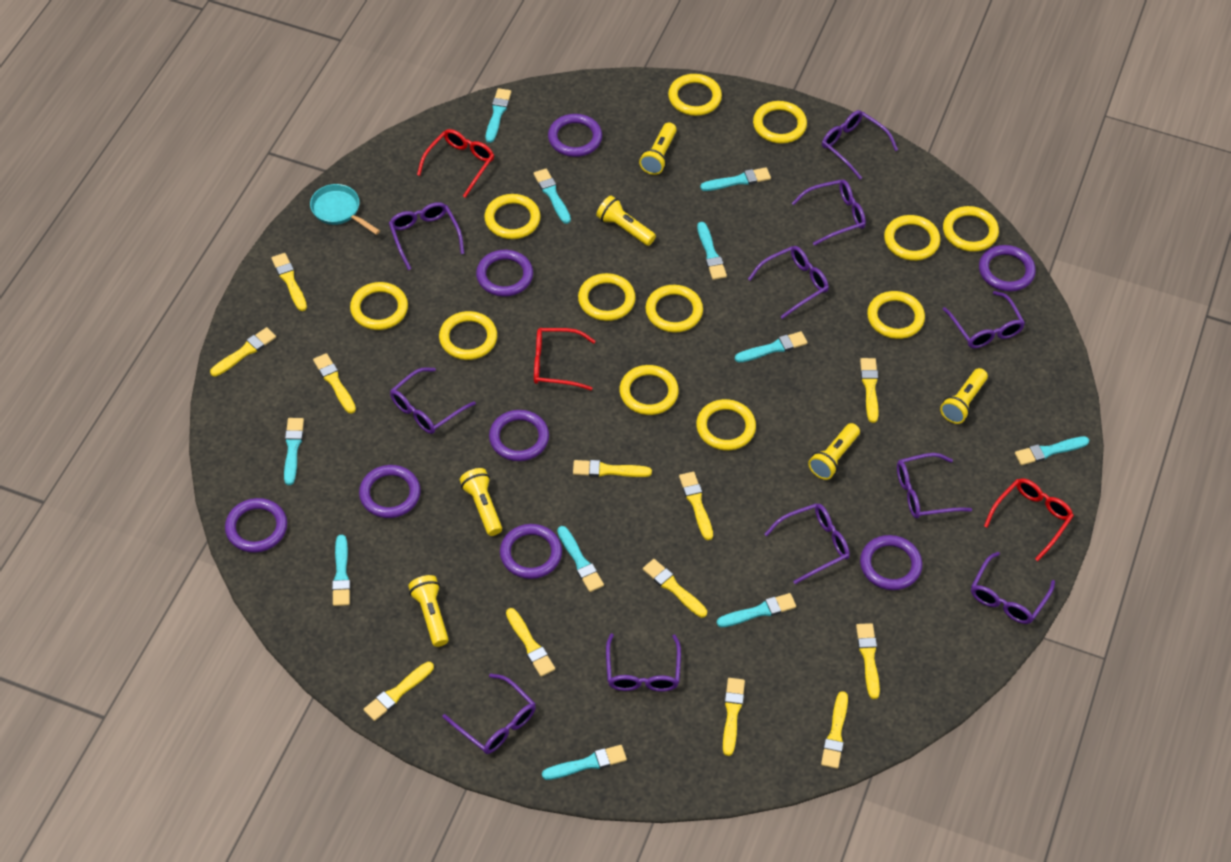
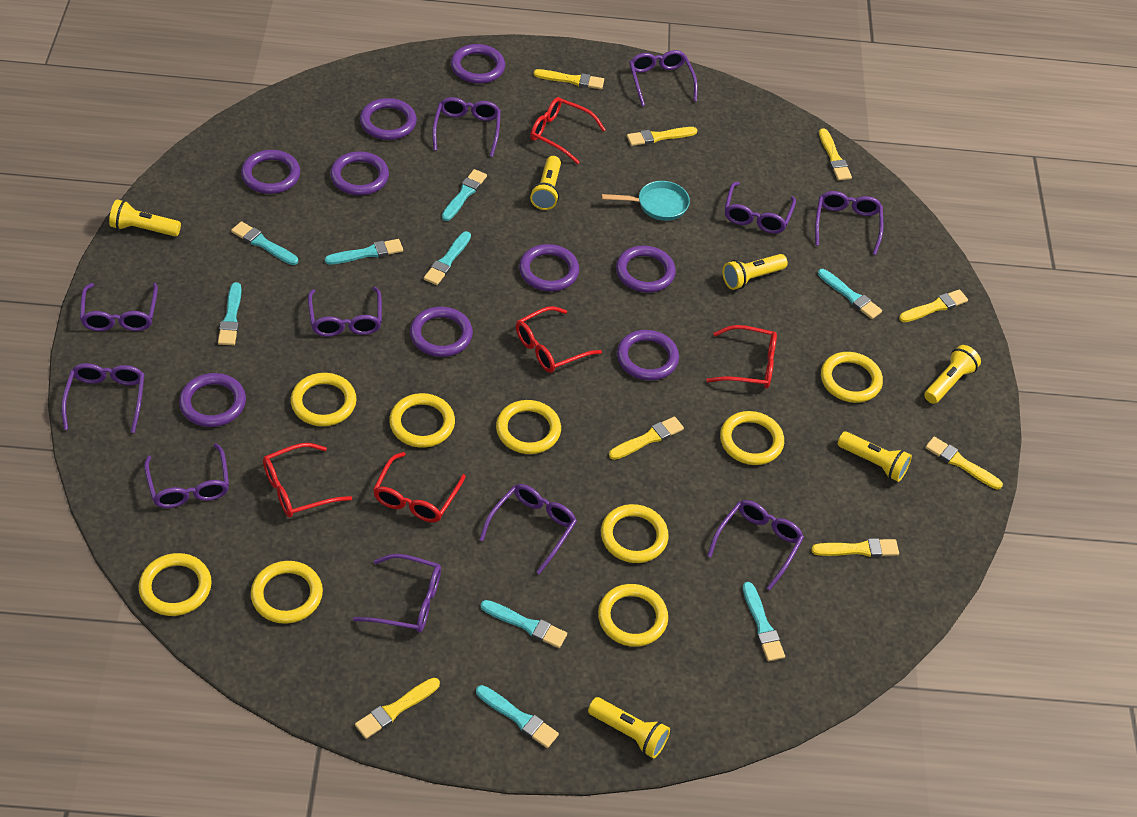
purple ring: [225,498,287,553] [359,465,421,518] [476,250,533,297] [489,410,549,461] [500,524,562,579] [548,114,602,157] [860,535,922,590] [979,245,1036,292] = 8 -> [179,373,246,427] [241,150,300,194] [330,151,389,195] [360,98,417,140] [410,307,473,357] [451,44,505,84] [519,244,579,291] [616,246,676,293] [617,330,679,380] = 9
red glasses: [417,129,494,198] [534,328,595,390] [984,478,1074,561] = 3 -> [263,443,352,518] [373,452,466,522] [516,306,602,373] [530,97,606,164] [706,325,777,389] = 5
turquoise brush: [284,418,304,485] [332,535,350,606] [486,88,511,143] [534,169,571,224] [542,745,627,780] [557,526,604,592] [697,222,727,280] [700,167,771,191] [717,593,796,627] [735,331,807,363] [1015,436,1089,465] = 11 -> [218,282,242,345] [231,221,298,265] [325,239,403,264] [424,231,471,285] [442,169,487,221] [476,685,559,748] [480,600,567,648] [743,582,785,661] [818,269,882,319] = 9
yellow brush: [210,327,276,377] [271,253,307,311] [313,353,356,414] [363,662,434,721] [506,608,555,677] [573,460,652,477] [643,559,707,618] [679,472,713,540] [723,678,745,756] [821,691,848,769] [856,623,880,699] [860,358,878,423] = 12 -> [355,678,440,739] [533,69,604,89] [609,416,684,460] [627,127,697,146] [811,538,899,557] [819,128,852,180] [899,289,968,322] [925,437,1003,490] = 8
yellow ring: [350,282,408,330] [439,311,497,360] [484,194,540,239] [578,273,636,321] [620,365,679,415] [645,285,703,333] [668,74,722,116] [696,399,756,450] [753,101,807,144] [867,291,925,339] [884,215,940,261] [943,206,999,252] = 12 -> [139,553,212,616] [251,561,323,624] [291,373,357,426] [389,393,455,448] [496,400,561,454] [598,584,668,647] [601,504,669,563] [720,411,784,465] [821,352,883,403] = 9

